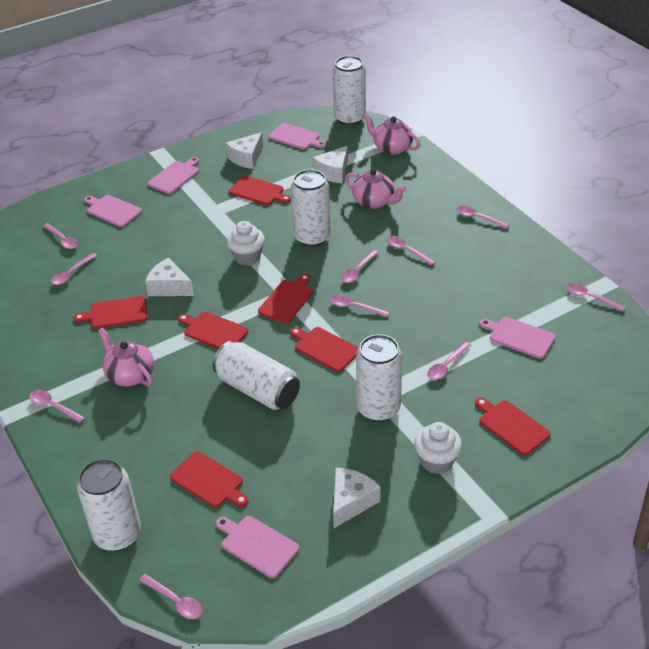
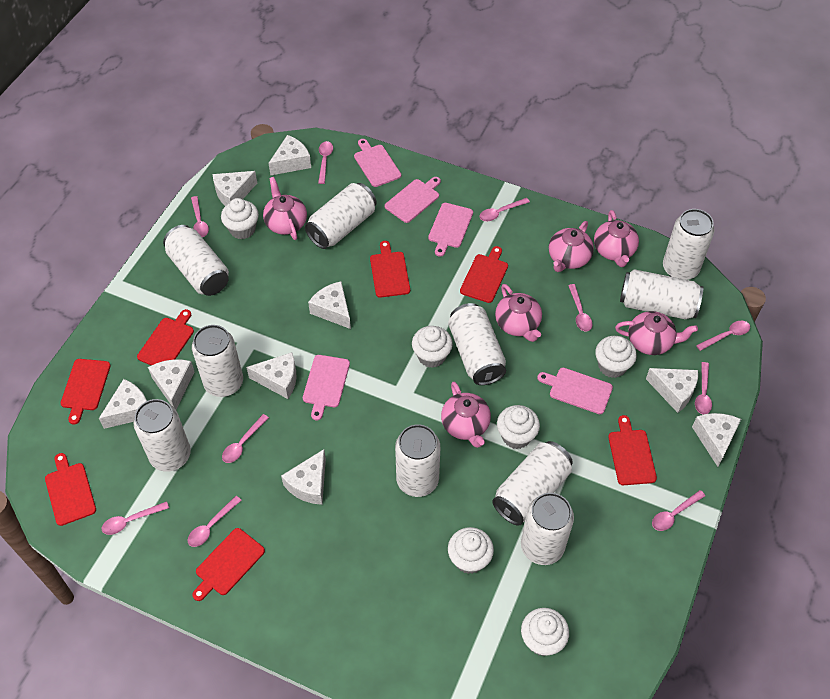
pink teapot: [98,328,154,387] [345,169,407,209] [363,113,421,155] = 3 -> [263,177,307,240] [441,382,491,448] [495,284,542,342] [549,221,594,272] [594,210,639,267] [615,311,698,355] = 6
white can: [77,458,141,551] [213,341,300,410] [291,169,331,247] [333,56,366,125] [356,334,402,422] = 5 -> [134,399,191,472] [163,225,229,296] [192,325,243,397] [305,183,376,249] [395,424,440,497] [448,303,506,385] [492,441,573,526] [521,493,574,565] [620,269,703,319] [663,209,715,280] = 10
white cheese: [145,257,194,296] [225,133,263,169] [312,146,348,183] [333,467,380,528] = 4 -> [99,379,147,429] [148,359,194,409] [213,171,257,206] [246,352,297,399] [269,135,311,175] [281,449,326,505] [308,281,351,329] [646,368,698,413] [692,413,741,467] = 9
white cupcake: [226,221,265,266] [414,422,462,474] = 2 -> [221,198,259,239] [412,326,453,368] [448,527,494,574] [497,405,540,449] [521,608,569,656] [595,336,637,378] = 6

